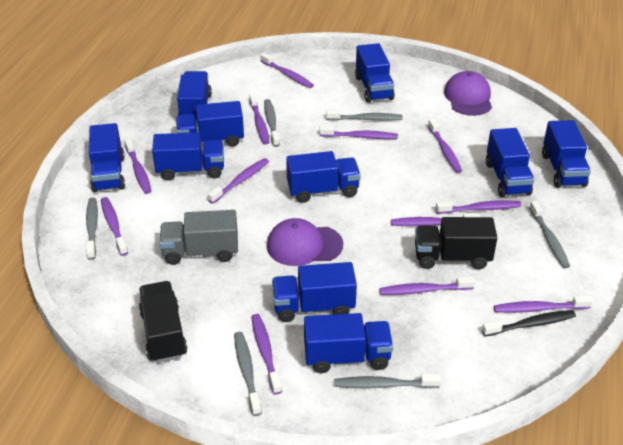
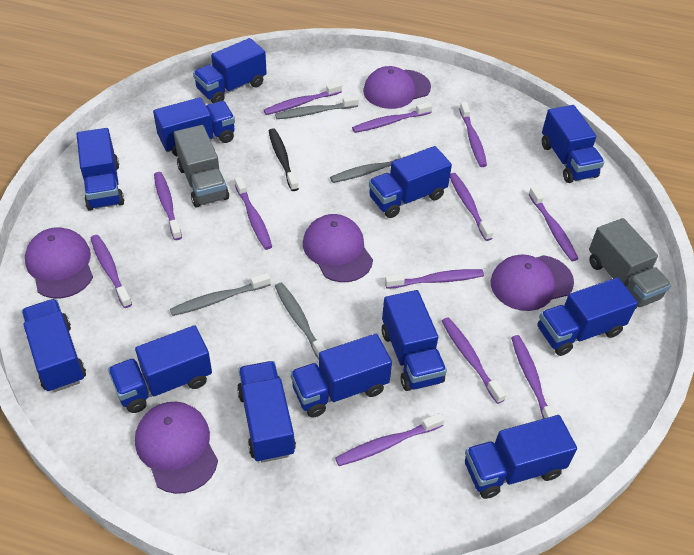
black truck: [139,281,187,363] [415,217,497,269] = 2 -> none = 0
blue truck: [89,123,125,192] [152,132,224,181] [176,101,244,147] [177,71,212,123] [272,262,357,322] [286,151,361,203] [304,313,393,373] [355,43,395,103] [486,128,534,197] [542,120,591,188] = 10 -> [22,299,86,392] [77,128,124,211] [108,325,212,413] [153,97,235,157] [193,38,267,103] [237,361,296,463] [290,334,392,417] [368,146,452,218] [382,290,447,391] [465,415,577,499] [538,278,638,356] [542,105,604,183] = 12
grey toothbrush: [86,198,98,260] [234,332,262,416] [264,99,280,147] [326,110,403,121] [334,374,441,388] [529,201,570,268] = 6 -> [170,273,271,316] [275,95,359,119] [275,283,327,359] [330,149,415,183] = 4
grey truck: [159,210,238,265] = 1 -> [174,125,229,207] [589,218,671,309] = 2
purple cap: [267,218,343,266] [444,71,492,116] = 2 -> [25,227,93,299] [135,402,218,494] [303,214,373,282] [363,66,431,109] [490,255,574,311] = 5

